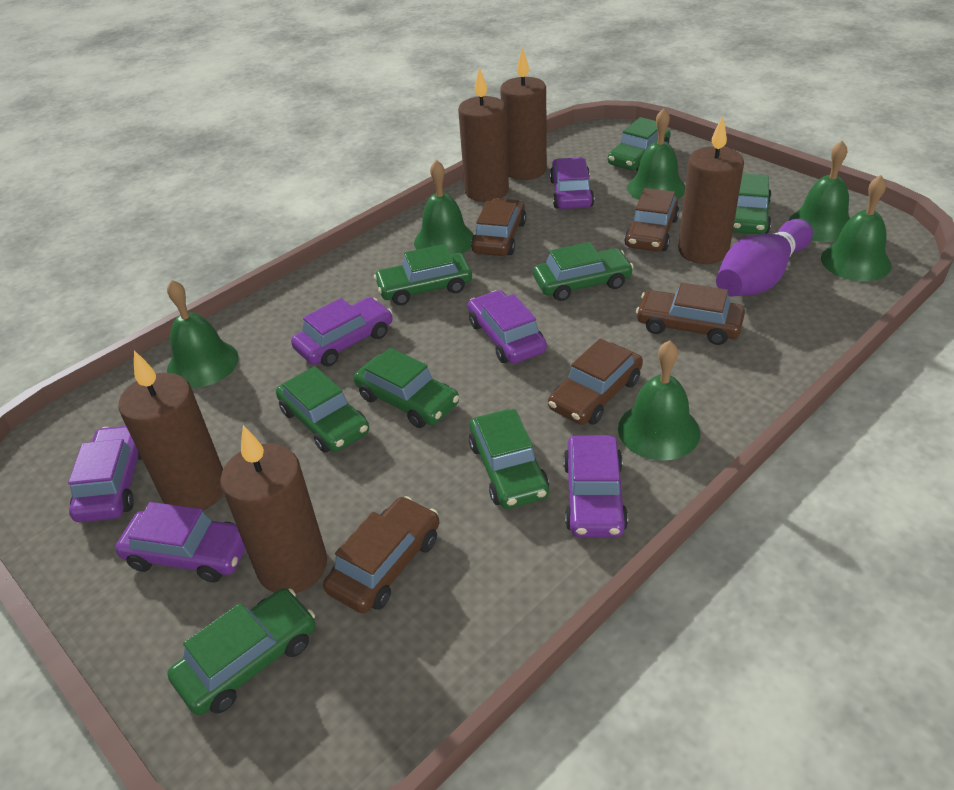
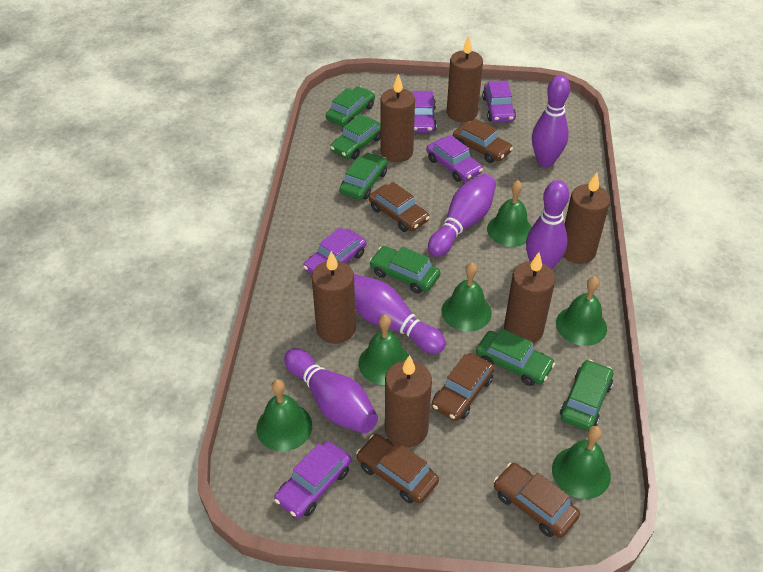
brown candle: [118,350,223,510] [220,425,327,593] [458,67,509,202] [500,48,547,180] [678,116,744,264] = 5 -> [312,251,356,344] [381,74,415,163] [385,355,432,447] [447,36,483,122] [504,252,555,343] [563,173,610,264] = 6
green car: [167,588,315,715] [276,366,369,453] [353,348,459,428] [374,244,472,305] [469,409,549,509] [533,242,634,301] [608,117,671,171] [733,173,772,234] = 8 -> [326,86,375,126] [330,114,381,159] [339,153,388,200] [369,246,440,294] [476,329,555,386] [560,359,613,431] = 6
purple bowling pin: [716,219,813,297] = 1 -> [284,348,378,434] [354,274,446,354] [428,174,496,257] [526,180,569,270] [532,75,570,167] = 5
purple car: [68,426,142,522] [115,502,246,582] [291,297,393,366] [468,290,547,364] [550,157,594,209] [563,435,628,537] = 6 -> [274,441,352,518] [303,227,367,275] [412,91,437,133] [427,135,483,182] [482,81,516,122] = 5

